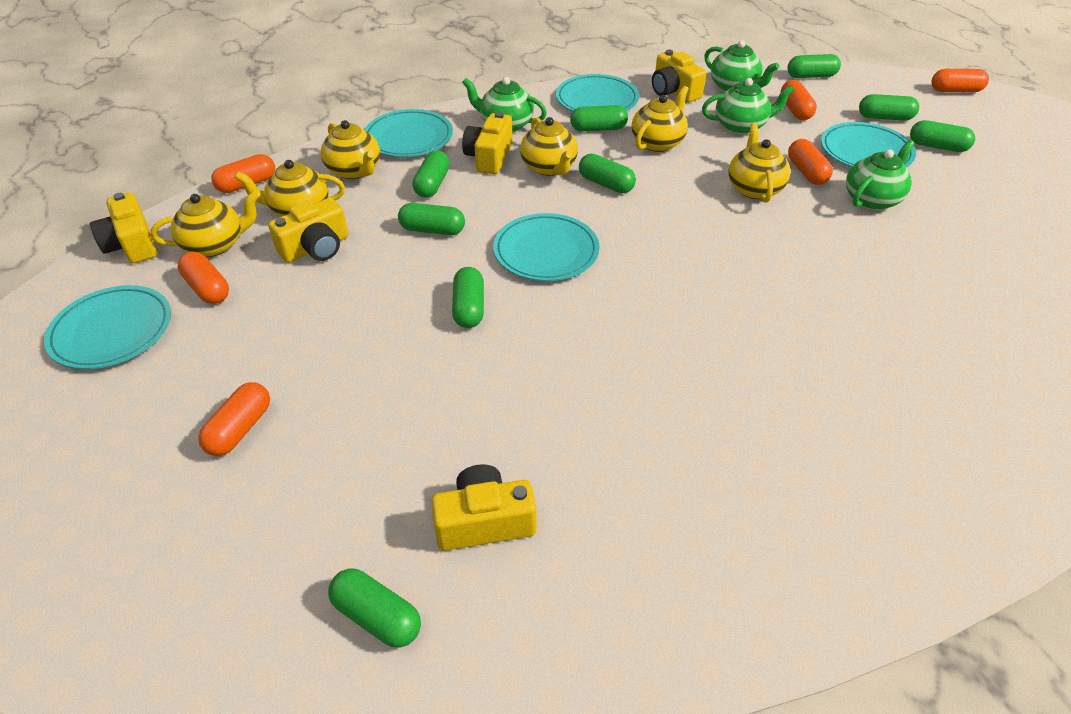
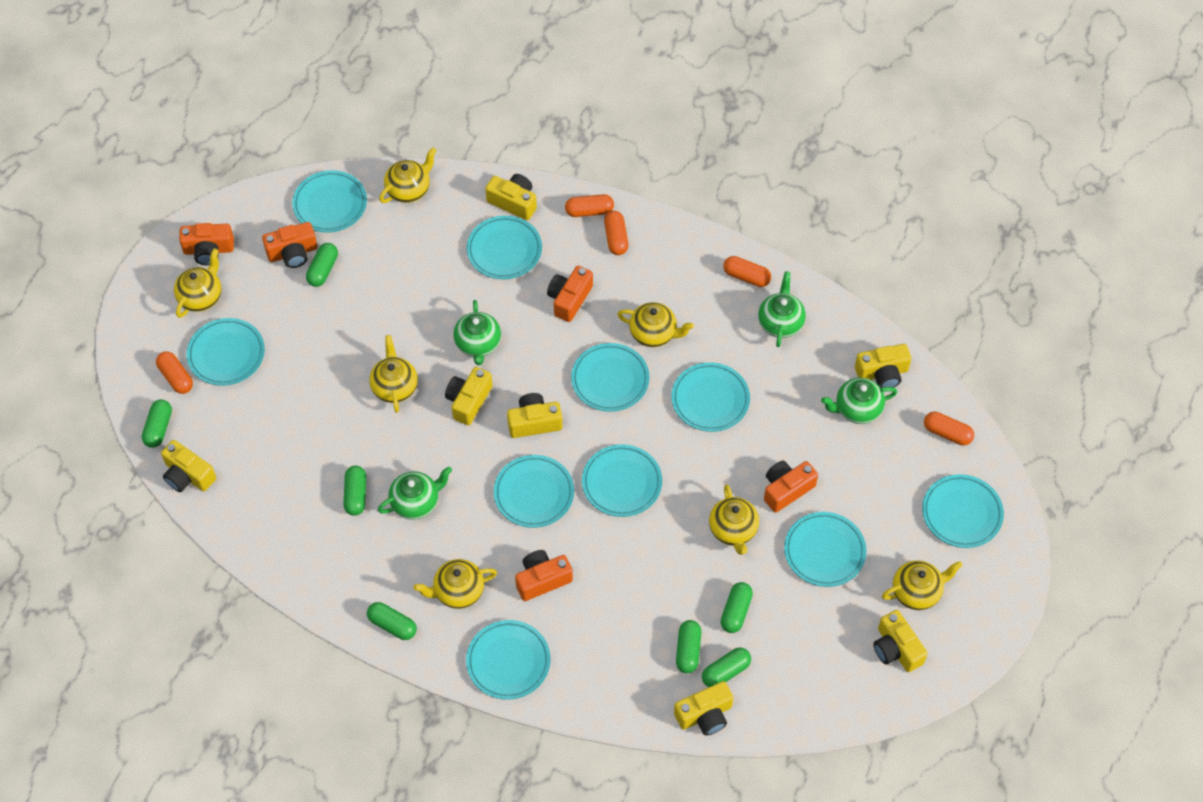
green capsule: [328,568,421,648] [398,203,465,235] [412,150,450,198] [452,267,484,328] [570,105,628,131] [579,154,636,193] [787,54,841,78] [859,94,919,121] [910,120,975,152] = 9 -> [142,399,172,448] [306,243,338,287] [344,466,366,516] [367,602,417,640] [676,620,701,674] [702,648,751,687] [721,582,753,633] = 7
orange camera: none = 0 -> [179,223,234,265] [262,222,317,268] [515,550,573,601] [547,266,593,322] [764,461,818,513] = 5
orange capsule: [178,252,229,304] [198,382,270,456] [211,154,275,193] [781,80,817,120] [788,139,833,185] [932,69,989,92] = 6 -> [156,352,193,394] [565,194,614,217] [604,211,628,255] [723,256,771,287] [924,412,974,446] = 5
turquoise plate: [44,285,171,369] [365,109,453,157] [493,213,600,281] [556,74,639,111] [821,122,916,167] = 5 -> [187,318,265,386] [292,170,367,233] [466,620,551,700] [467,216,542,279] [494,455,574,528] [571,343,649,412] [582,444,662,517] [671,362,750,432] [784,512,866,587] [922,474,1004,548] = 10
yellow camera: [90,193,157,263] [268,198,348,263] [431,464,537,551] [462,112,513,174] [652,49,706,102] = 5 -> [161,440,216,492] [445,367,493,425] [485,174,537,220] [507,393,562,438] [674,681,733,736] [855,344,911,388] [873,610,928,672] = 7
yellow teapot: [151,191,259,257] [235,160,345,217] [320,120,380,179] [520,117,578,176] [632,86,689,152] [728,123,791,203] = 6 -> [174,249,221,318] [369,335,418,413] [379,147,436,203] [413,559,497,609] [617,302,694,347] [709,484,759,555] [882,560,963,610] = 7

